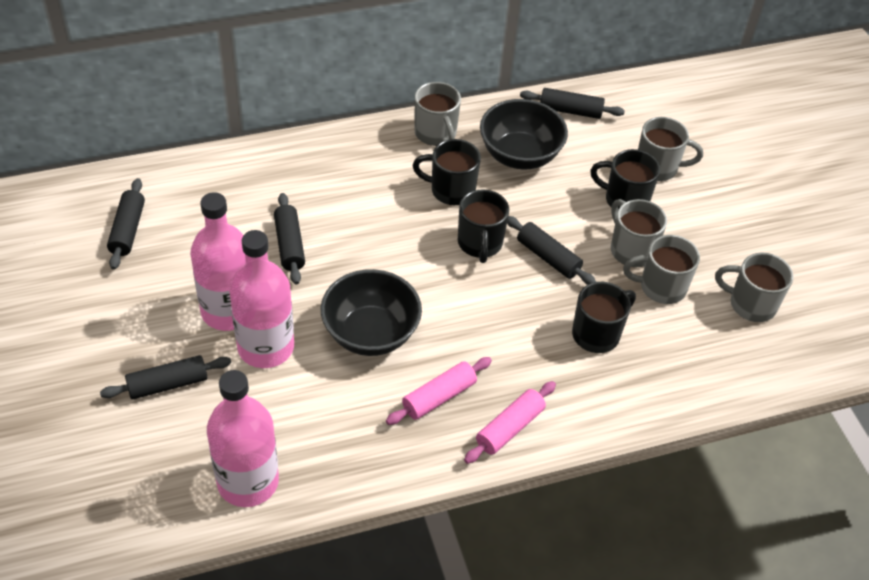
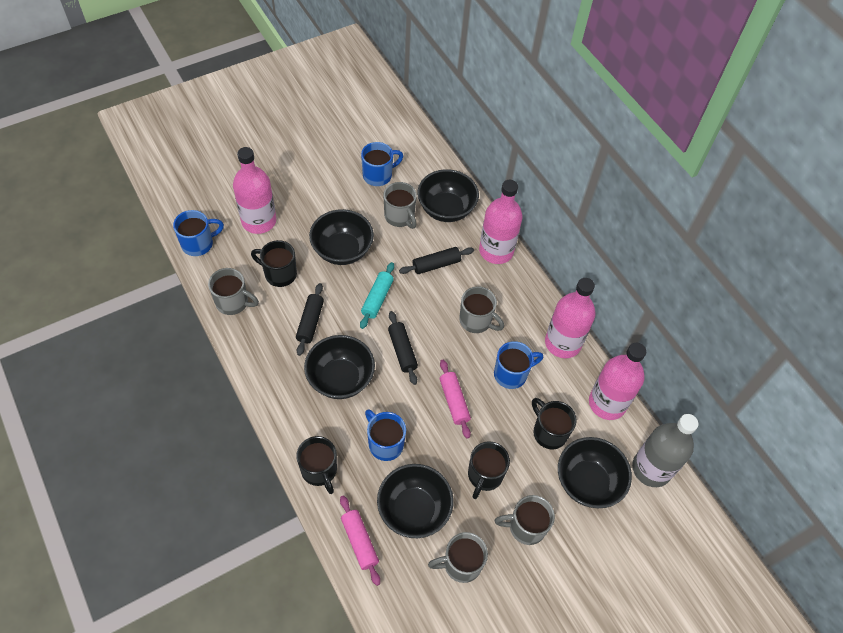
black bowl: [321,269,422,356] [480,99,568,169] = 2 -> [304,335,375,399] [309,209,374,265] [377,464,454,538] [417,169,479,222] [558,437,632,508] = 5
black rolling pin: [100,355,231,399] [107,178,145,270] [274,193,305,285] [507,216,596,285] [520,88,625,119] = 5 -> [296,283,324,356] [388,311,418,385] [399,247,474,274] = 3
blue mug: none = 0 -> [173,210,224,256] [361,142,403,186] [365,409,406,461] [494,341,543,389] = 4
grey bottle: none = 0 -> [632,414,699,487] = 1
pink bottle: [190,192,246,331] [207,370,279,507] [229,230,294,368] = 3 -> [233,147,276,234] [479,180,523,264] [545,278,595,358] [589,343,646,420] = 4
turquoise rolling pin: none = 0 -> [360,262,394,329] = 1

